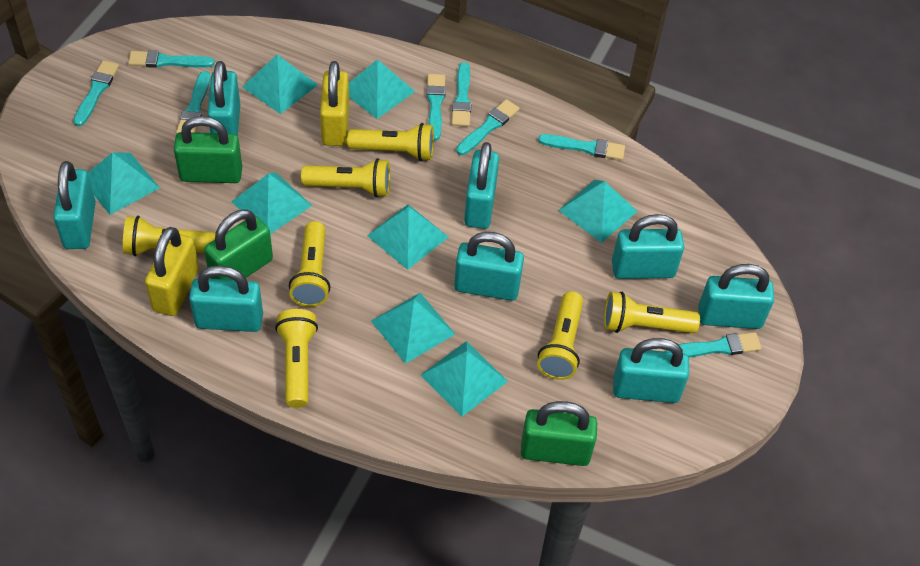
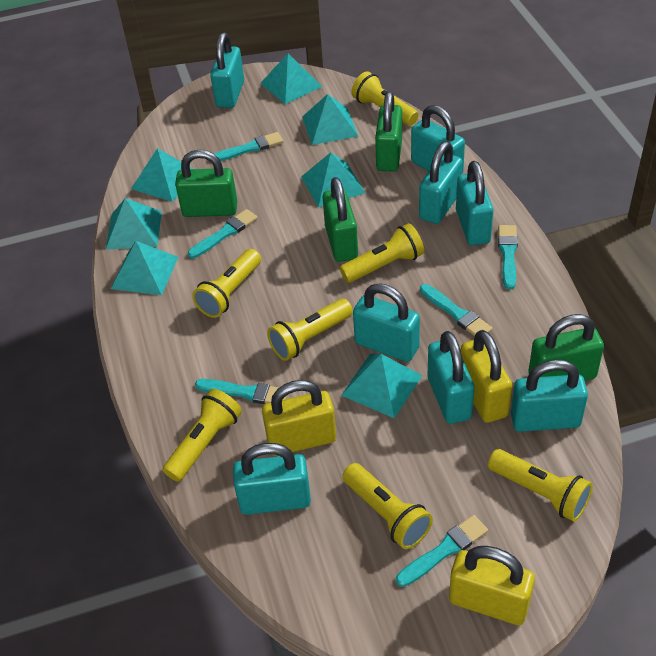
green padlock: [174,116,242,183] [204,209,273,280] [521,401,597,466] = 3 -> [175,150,237,217] [323,177,358,262] [375,91,402,172] [529,314,604,381] = 4
turquoise brush: [73,60,119,126] [128,50,215,68] [176,71,210,134] [426,74,446,141] [452,62,471,127] [456,99,520,155] [538,134,625,160] [666,332,761,358] = 8 -> [188,209,258,258] [195,379,287,404] [214,132,283,161] [396,515,488,587] [420,284,492,336] [498,225,518,290] = 6
turquoise pyramid: [88,153,160,215] [231,172,312,234] [242,54,318,114] [349,59,415,119] [367,204,448,270] [371,293,455,364] [421,341,508,416] [558,180,638,243] = 8 -> [106,198,162,250] [111,241,178,295] [131,148,193,202] [260,53,322,104] [301,152,365,207] [302,94,358,145] [341,354,422,419] = 7
yellow padlock: [145,227,199,316] [320,61,349,146] = 2 -> [262,380,336,456] [449,546,535,625] [461,330,512,423] = 3

